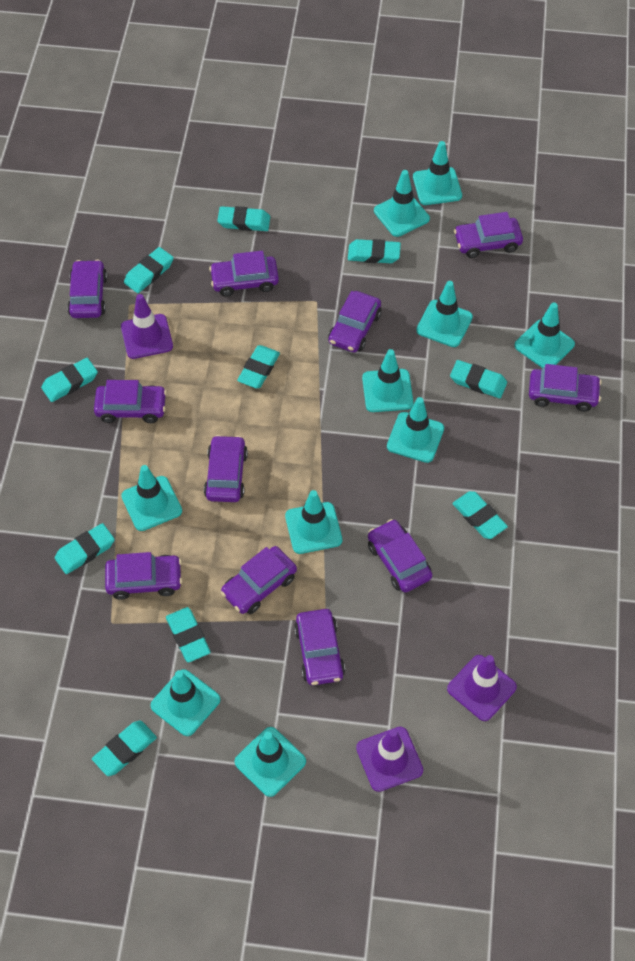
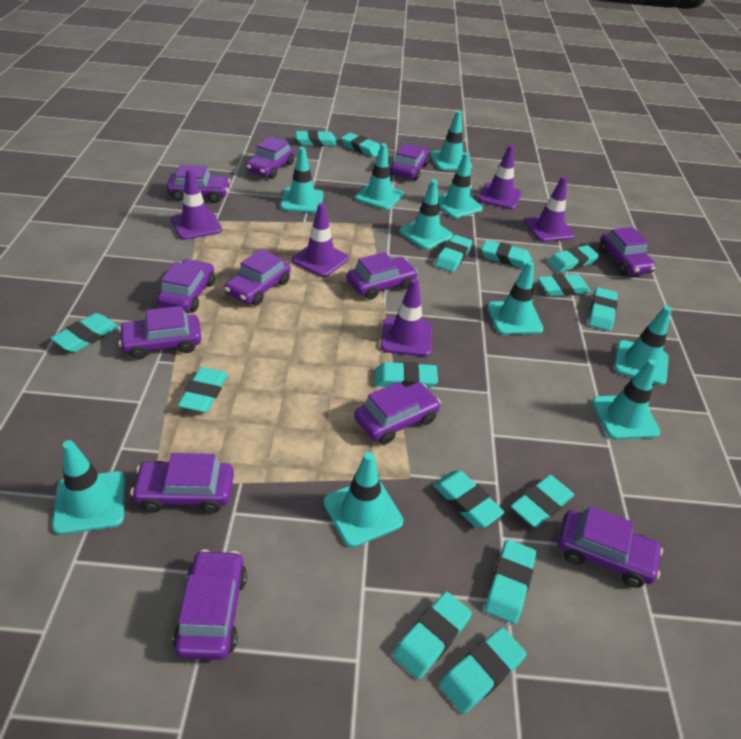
purple car: [67,259,107,318] [94,380,167,423] [105,552,182,600] [204,435,248,502] [209,251,279,297] [221,546,297,614] [294,609,345,685] [328,291,381,353] [368,519,432,593] [454,212,523,258] [529,364,602,412] = 11 -> [118,306,202,359] [130,453,234,513] [157,259,215,312] [166,164,230,203] [173,550,247,660] [224,249,291,306] [246,136,294,179] [346,252,418,300] [354,381,441,444] [390,143,430,181] [558,506,663,588] [599,227,656,275] = 12
purple traffic cone: [121,294,173,359] [356,727,423,792] [447,655,517,721] = 3 -> [171,168,222,240] [291,203,349,277] [381,279,432,356] [478,145,521,210] [524,176,575,242] = 5
turquoise eraser: [41,358,98,402] [55,523,115,574] [92,721,157,776] [124,247,174,293] [166,607,210,663] [217,206,270,231] [237,345,280,388] [348,239,401,263] [450,360,507,398] [453,491,508,539] = 10 -> [51,313,119,352] [178,367,228,413] [296,130,337,146] [341,133,380,157] [375,362,438,389] [393,591,472,679] [433,470,505,528] [435,235,472,272] [439,627,527,714] [481,240,532,268] [484,540,536,624] [511,475,574,527] [538,274,591,296] [547,245,600,273] [588,287,618,331] = 15

